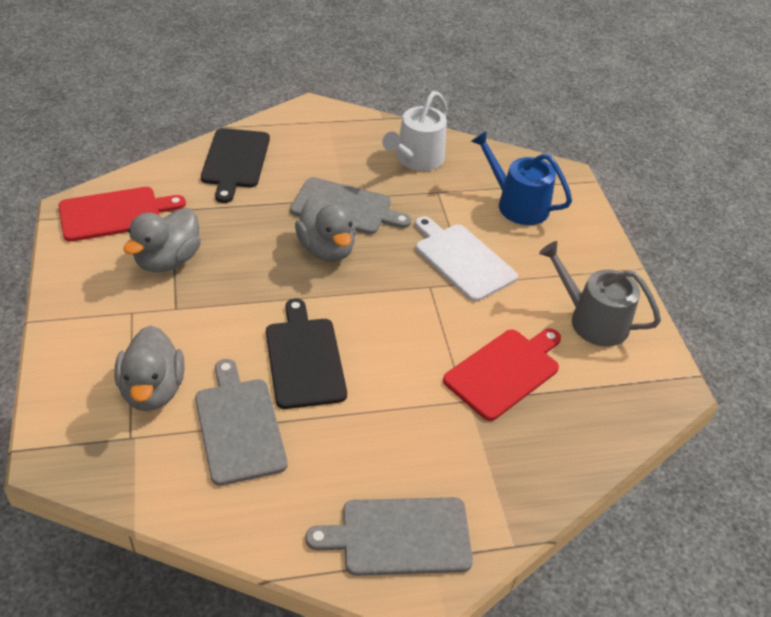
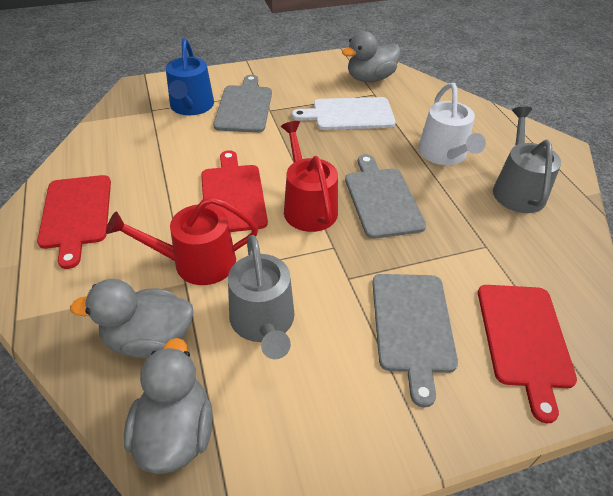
black cutting board: [201,128,270,203] [266,298,347,409] = 2 -> none = 0
grey watering can: [539,241,661,347] = 1 -> [228,235,295,359] [493,107,561,213] = 2
red cutting board: [58,187,186,242] [443,329,561,421] = 2 -> [37,175,111,269] [201,150,268,232] [478,285,577,424] = 3
red watering can: none = 0 -> [106,197,258,285] [281,121,338,232] = 2

